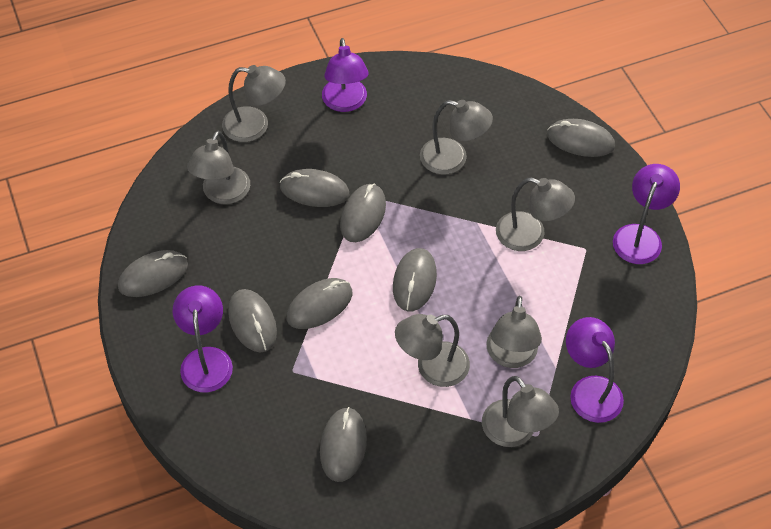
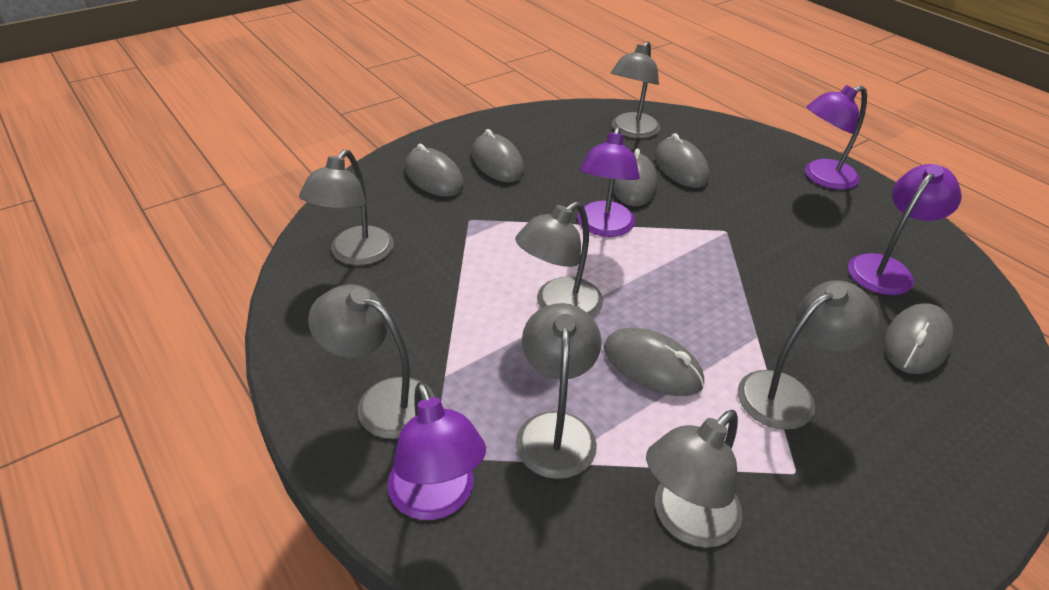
grey mouse: [118,250,188,297] [228,289,277,353] [280,169,349,207] [287,278,352,329] [320,407,367,482] [340,183,386,242] [393,248,437,311] [547,119,615,157] = 8 -> [405,144,464,196] [472,129,524,182] [604,328,704,396] [613,148,657,206] [655,133,710,188] [884,303,953,374] = 6

